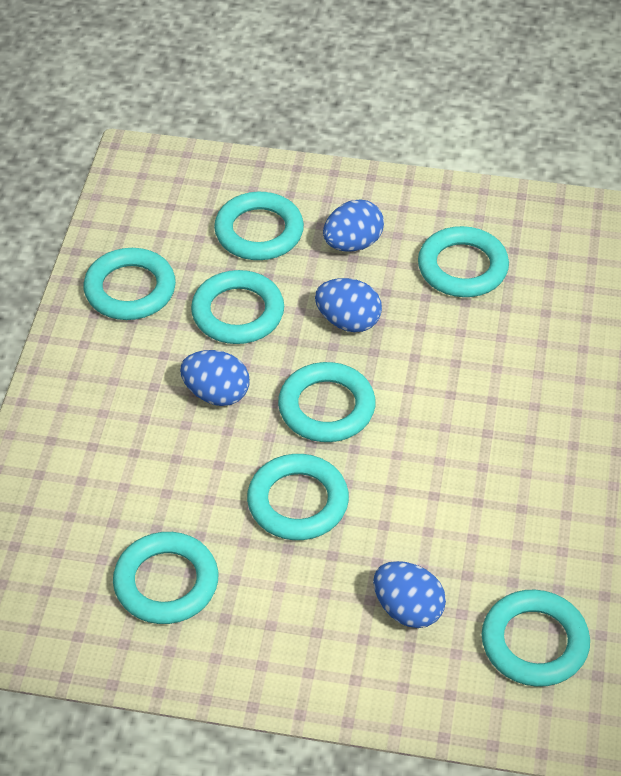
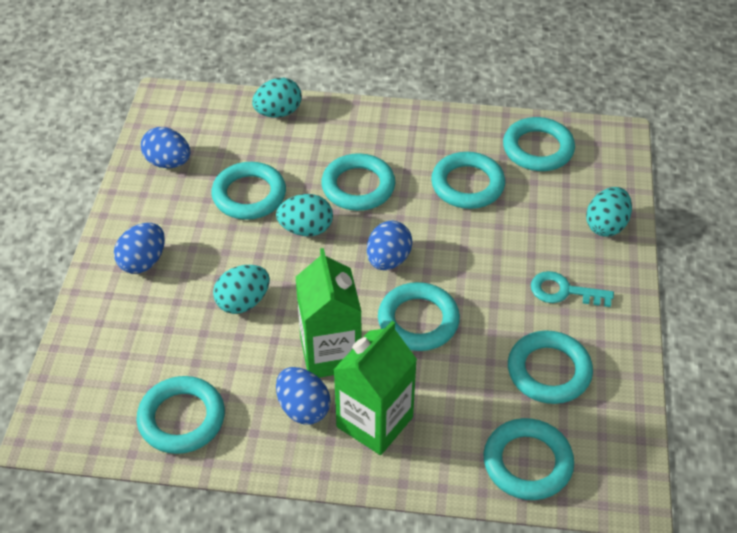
green carton: none = 0 -> [295,248,362,378] [333,321,417,455] = 2
turquoise egg: none = 0 -> [213,265,270,314] [252,78,302,118] [276,194,333,236] [586,187,632,237] = 4
turquoise key: none = 0 -> [531,271,614,307] = 1

